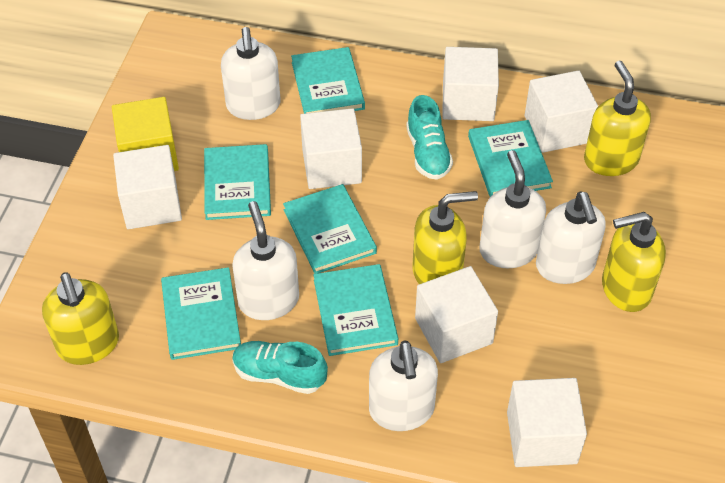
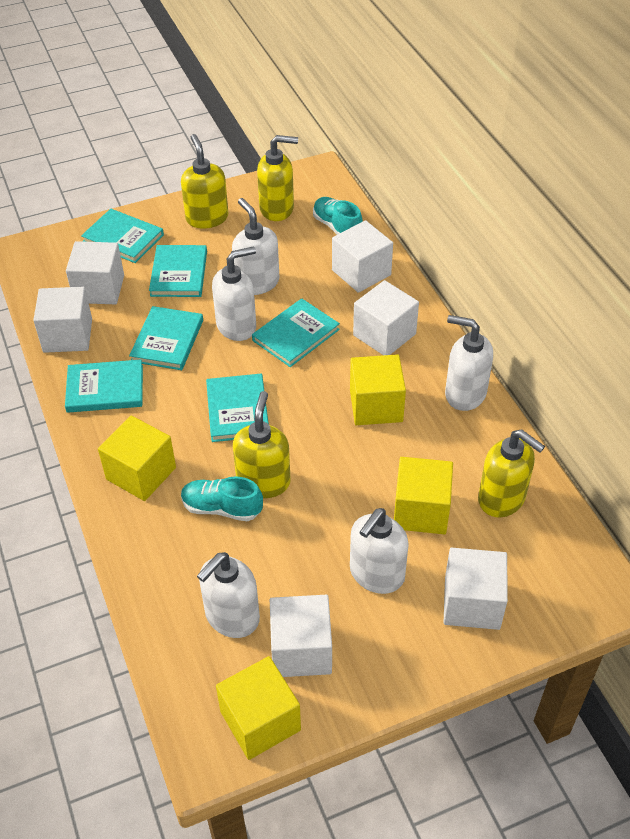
yellow cube: [112,97,179,171] = 1 -> [98,415,176,501] [216,656,301,760] [350,354,406,425] [394,457,453,535] = 4

